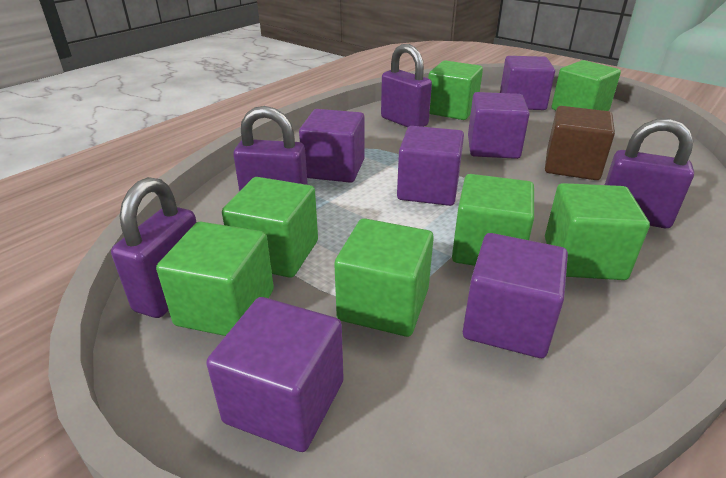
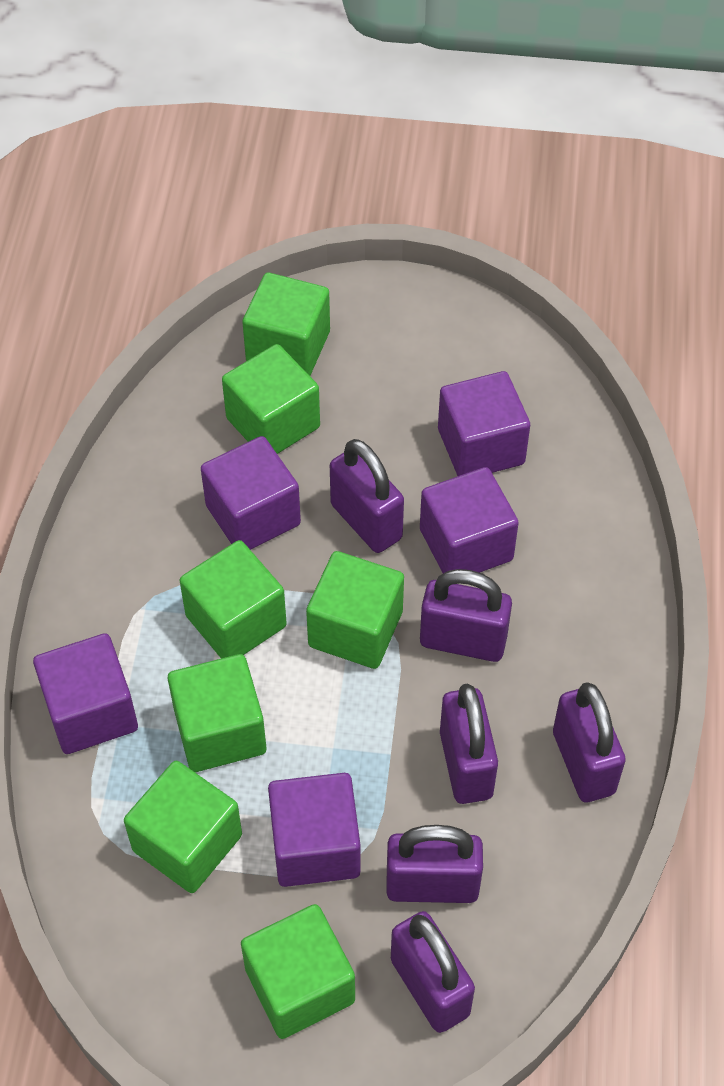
brown cube: [545,106,615,180] = 1 -> none = 0
purple cube: [206,297,344,452] [299,109,365,183] [397,126,464,206] [463,233,568,358] [468,92,530,159] [500,56,555,110] = 6 -> [33,633,138,754] [201,436,301,550] [268,773,360,887] [420,467,519,573] [438,371,530,476] = 5
purple padlock: [111,177,197,318] [233,106,308,191] [381,44,432,127] [605,119,694,228] = 4 -> [330,439,404,553] [386,825,483,903] [391,911,475,1033] [420,569,512,662] [440,683,498,804] [553,682,626,802] = 6

